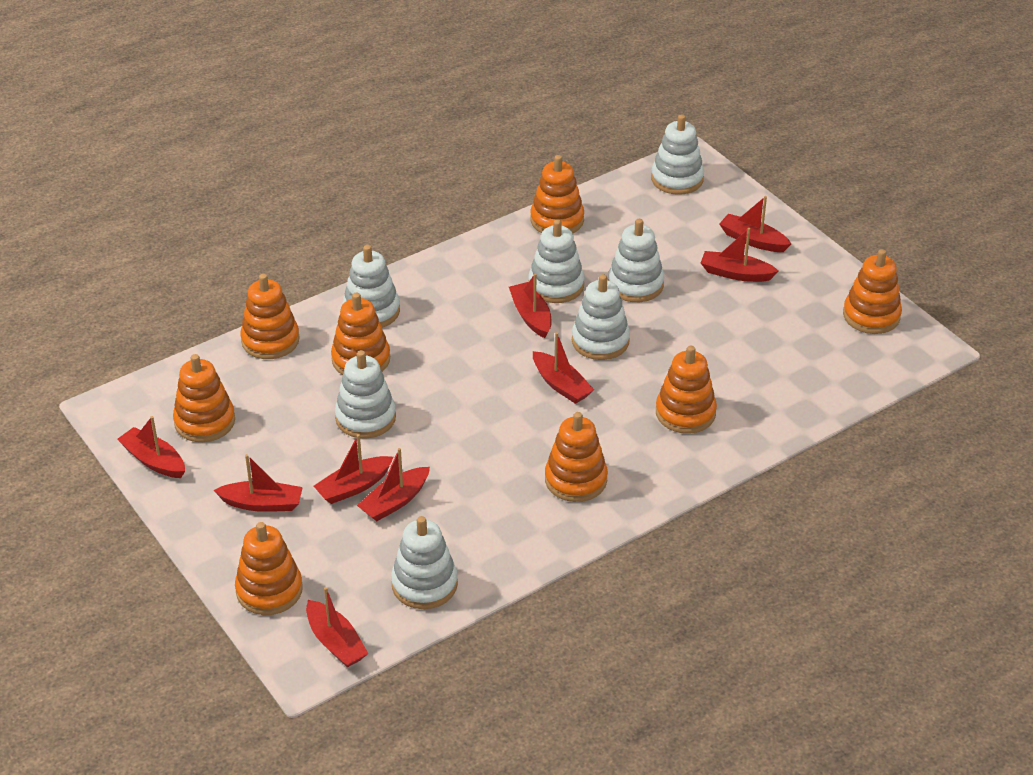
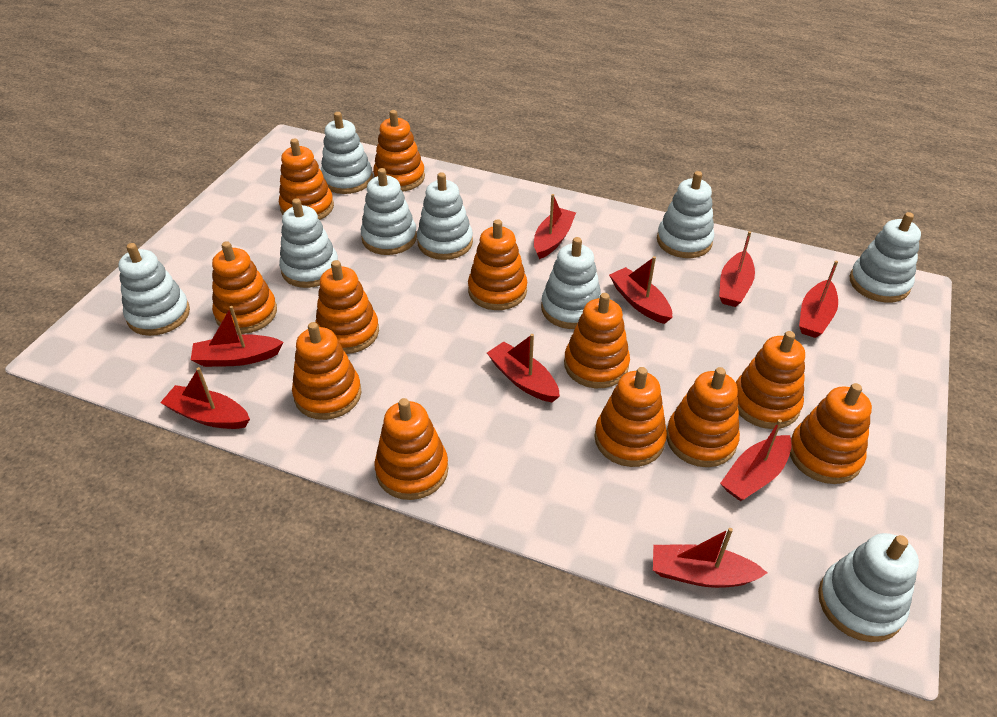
orange stacking toy: [173,354,235,442] [235,522,303,615] [240,274,300,359] [331,293,390,375] [530,155,584,233] [545,412,608,502] [656,346,717,434] [843,249,902,334] = 8 -> [212,241,277,334] [279,138,334,220] [292,322,361,420] [315,260,379,354] [373,110,425,192] [374,398,448,500] [468,219,527,310] [564,293,630,388] [594,367,667,467] [666,367,740,467] [736,331,805,429] [790,383,872,484] = 12
white stacking toy: [335,350,396,439] [342,245,400,328] [391,516,458,609] [528,219,584,303] [572,274,630,360] [608,219,664,302] [651,114,704,195] = 7 -> [118,243,190,336] [279,198,338,288] [321,112,373,194] [361,168,417,255] [417,172,473,260] [541,237,601,329] [657,171,714,258] [818,533,919,642] [850,212,921,303] = 9

